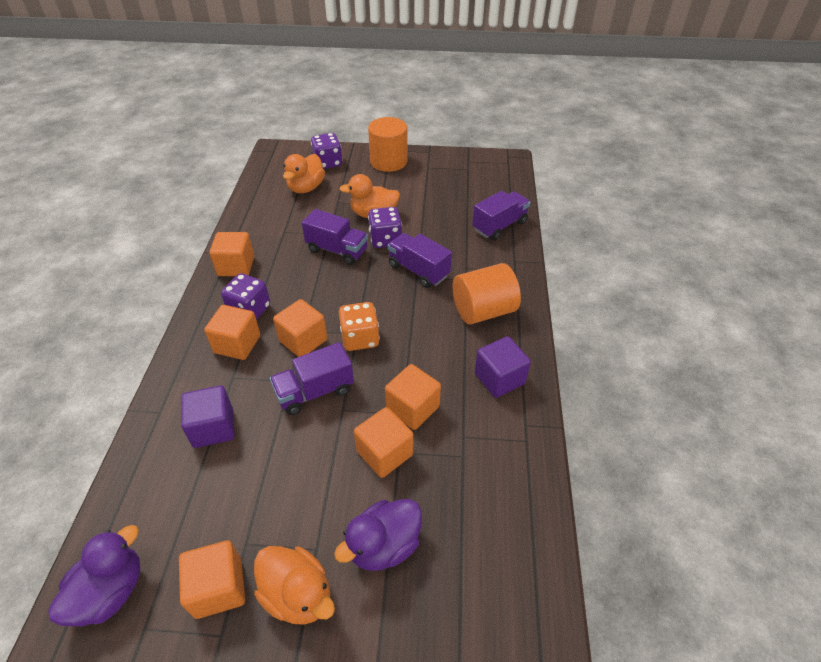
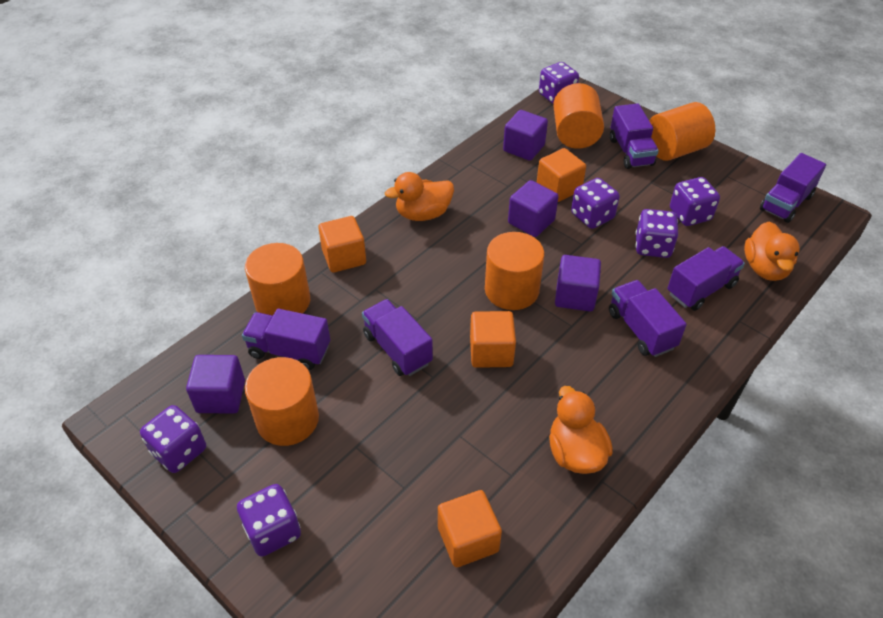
orange cube: [179,540,245,619] [204,305,260,360] [209,232,254,276] [273,299,327,357] [354,407,413,478] [385,364,441,430] = 6 -> [318,216,366,273] [438,490,502,567] [470,311,516,368] [537,148,586,202] = 4
orange cylinder: [368,117,408,172] [453,263,521,325] = 2 -> [245,243,310,316] [245,357,319,446] [485,232,544,310] [553,83,604,149] [649,102,715,161] = 5
orange dice: [339,302,380,351] = 1 -> none = 0
purple cube: [181,386,235,448] [475,336,531,398] = 2 -> [186,355,245,414] [503,110,548,161] [508,180,559,237] [555,255,601,311] = 4
purple dice: [221,273,270,320] [311,133,343,169] [368,207,402,248] = 3 -> [140,405,206,473] [237,484,301,556] [539,62,579,104] [571,178,620,229] [635,209,678,258] [670,177,720,226] = 6
purple duck: [48,525,140,626] [334,499,422,571] = 2 -> none = 0
purple truck: [270,342,354,415] [302,209,368,265] [388,233,452,288] [472,191,531,240] = 4 -> [242,308,330,370] [362,299,433,376] [609,280,687,357] [610,103,659,169] [667,246,745,311] [760,153,826,223] = 6

